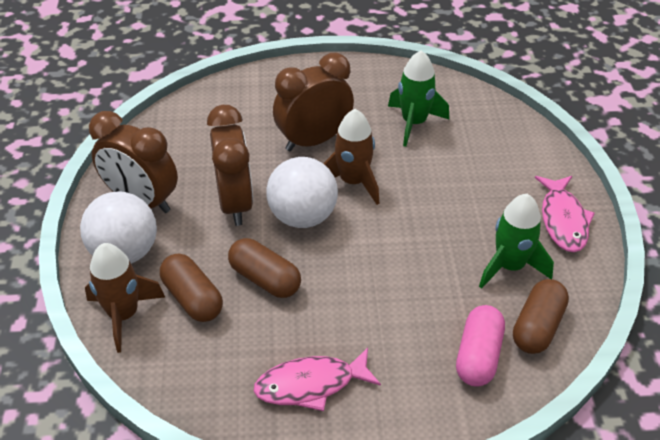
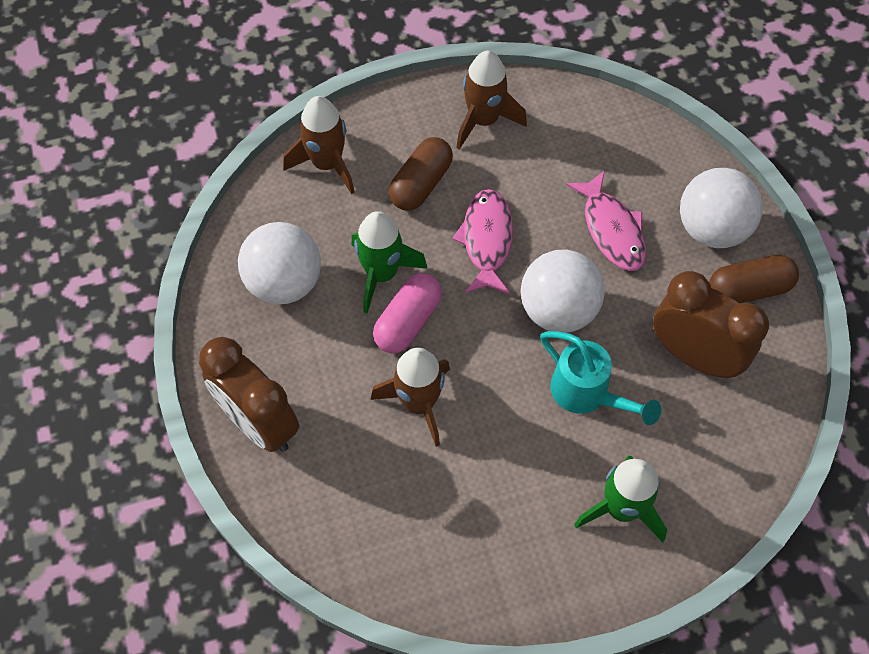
brown capsule: [160,253,223,322] [228,238,301,298] [513,279,569,354] = 3 -> [389,137,453,211] [709,255,799,304] = 2
brown clock: [89,111,178,213] [207,105,253,226] [273,53,354,151] = 3 -> [199,337,299,452] [653,271,769,378] = 2
brown rocket: [85,243,165,353] [323,109,379,205] = 2 -> [283,96,355,194] [371,348,450,447] [456,51,527,150] = 3
turquoise watering can: none = 0 -> [540,331,661,425] = 1
white ball: [80,192,157,264] [266,157,338,228] = 2 -> [238,222,321,305] [521,250,605,333] [680,168,763,248] = 3

